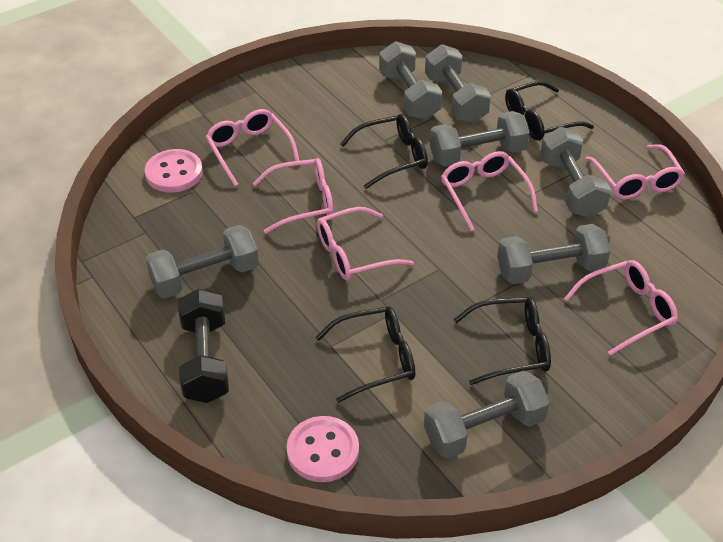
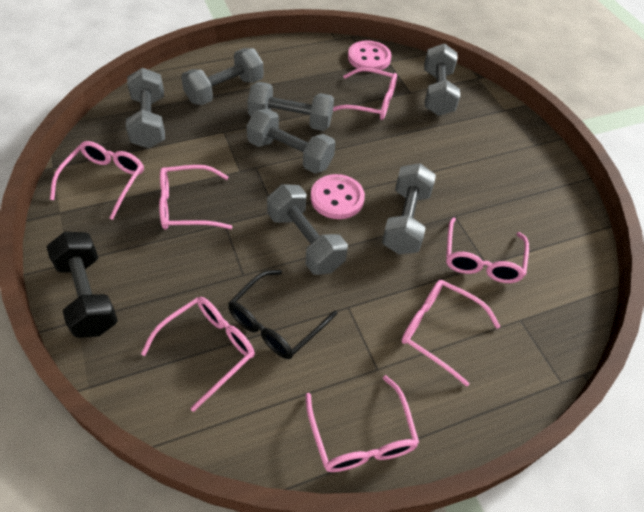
black glasses: [315,306,415,403] [340,114,428,189] [453,297,551,385] [505,81,594,140] = 4 -> [228,270,337,359] = 1
pink glasses: [206,109,299,186] [253,158,334,234] [317,207,414,280] [441,151,538,231] [564,260,678,356] [585,144,685,200] = 6 -> [50,141,144,220] [141,297,255,412] [159,165,232,230] [306,375,419,472] [333,67,397,120] [401,280,501,387] [446,217,529,283] = 7

